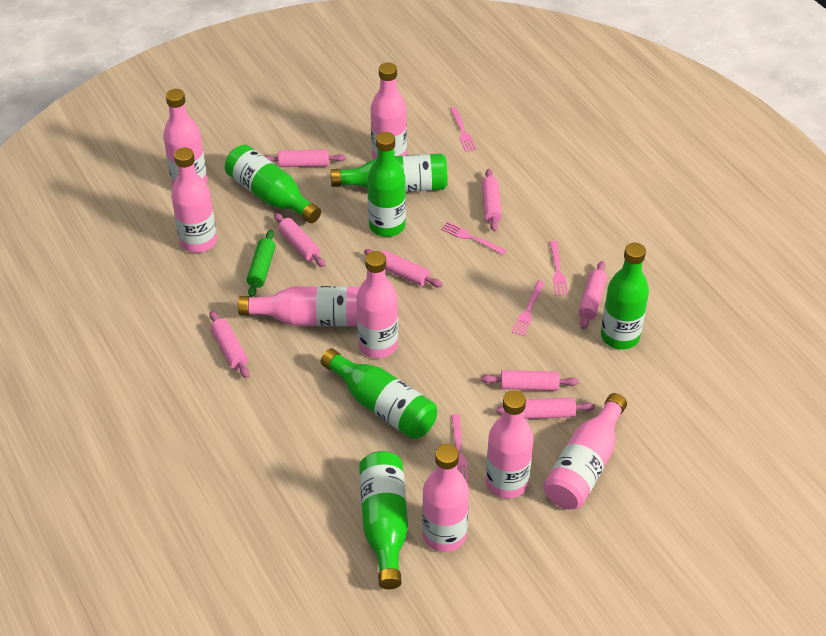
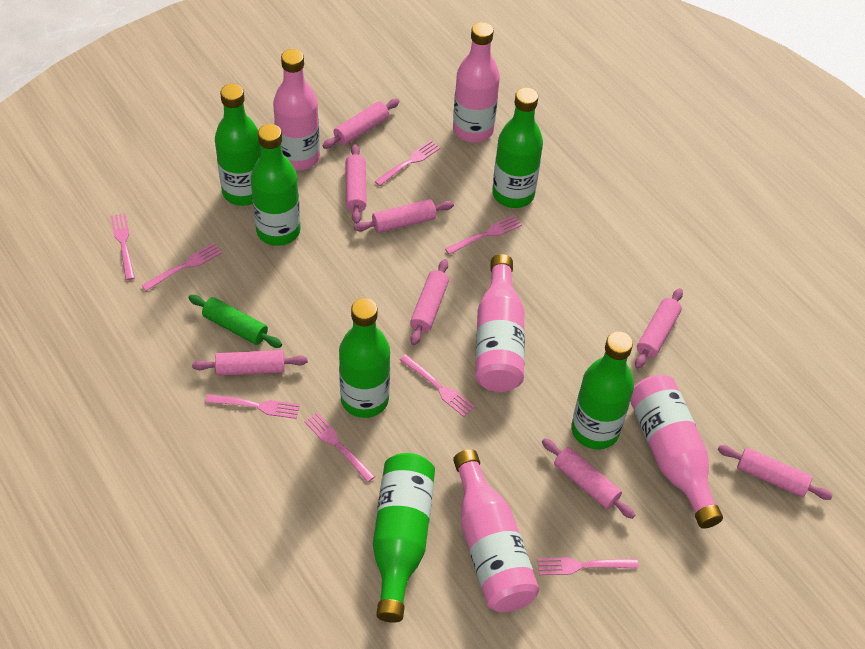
pink bottle: [163,89,207,186] [171,148,217,253] [238,286,360,326] [356,251,398,358] [371,62,407,159] [422,444,469,552] [486,390,534,498] [543,393,627,509] = 8 -> [273,49,320,171] [453,22,500,143] [453,449,539,612] [475,254,525,392] [630,375,723,529] = 5
pink fork: [441,222,507,255] [450,107,476,152] [451,414,469,482] [512,281,545,336] [550,241,568,296] = 5 -> [111,213,135,280] [141,243,222,291] [205,394,300,419] [304,413,375,483] [374,140,440,186] [400,354,475,417] [445,215,522,255] [538,557,638,575] = 8

